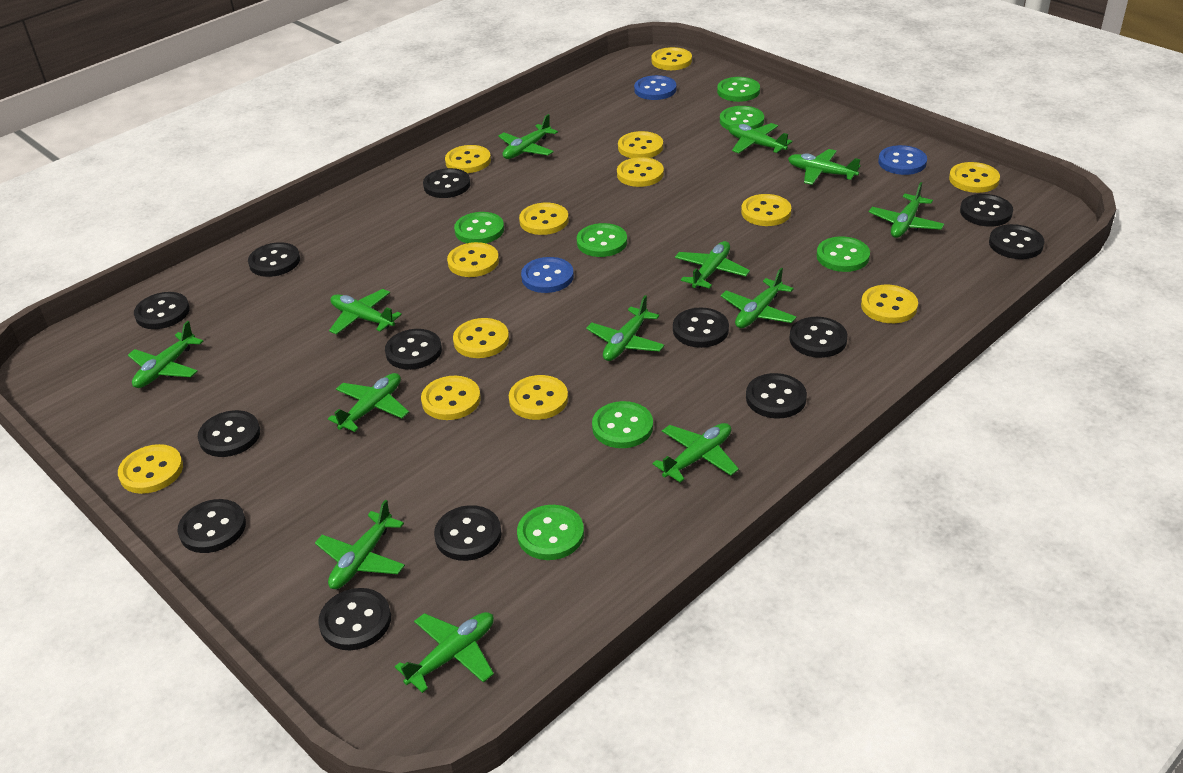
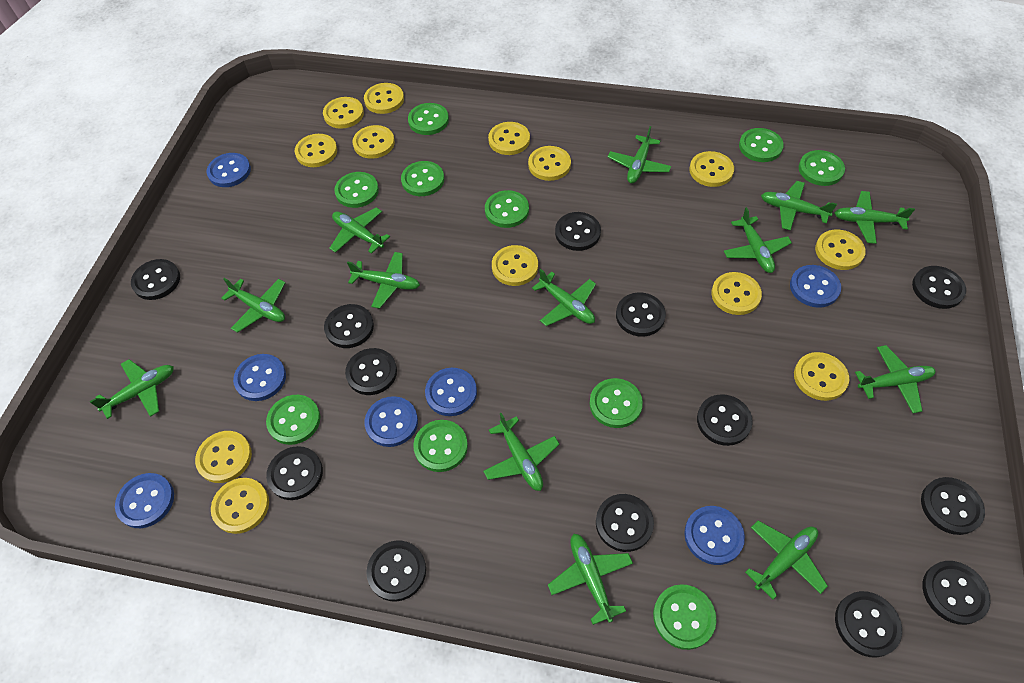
blue button: [521,257,574,293] [634,75,676,100] [878,145,927,175] = 3 -> [115,473,174,528] [207,153,251,187] [233,354,286,401] [365,396,418,447] [425,368,477,416] [684,506,745,565] [790,265,841,308] = 7
green button: [454,212,504,243] [517,505,584,560] [577,223,627,257] [592,401,653,448] [717,77,760,102] [720,106,764,130] [817,236,870,272] = 7 -> [266,395,320,445] [334,172,379,208] [401,161,444,196] [408,103,449,135] [413,420,468,472] [485,190,529,228] [590,378,643,428] [653,584,716,650] [739,128,784,162] [799,150,845,186] = 10

